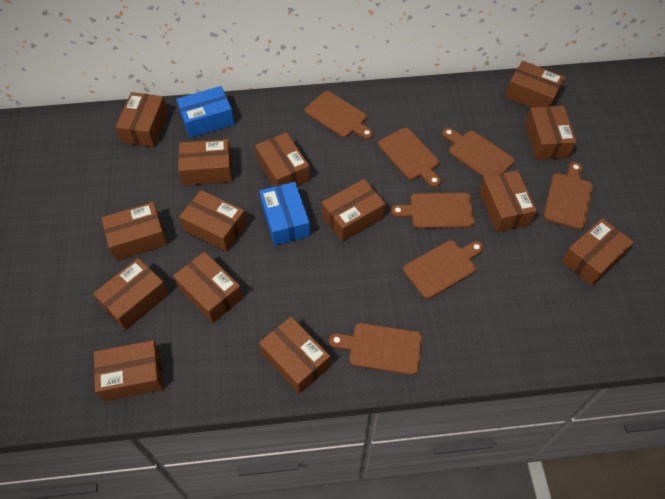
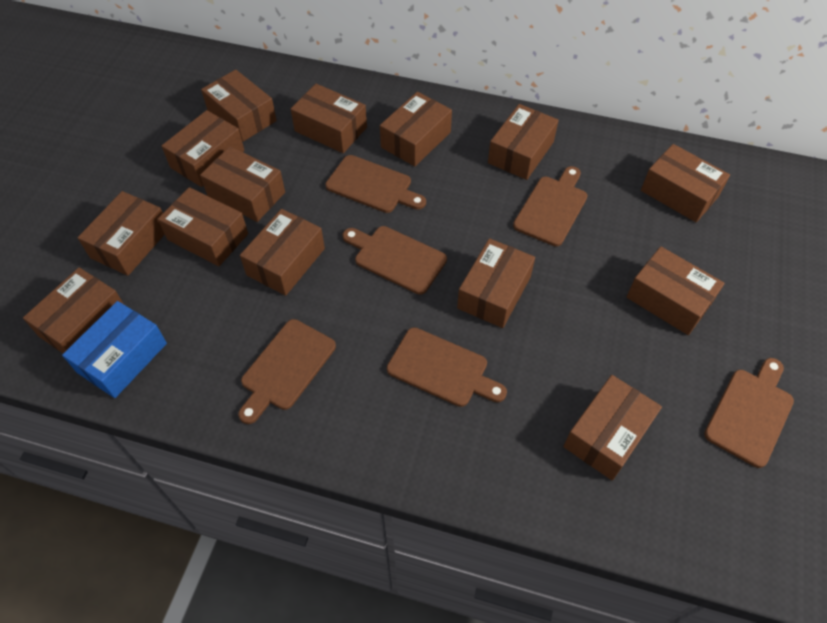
blue box: [176,86,234,138] [260,182,310,246] = 2 -> [62,301,167,398] = 1
brown cutting board: [305,91,373,140] [329,323,422,375] [378,128,441,187] [391,193,474,229] [403,240,484,299] [442,128,514,177] [543,162,593,230] = 7 -> [238,319,336,424] [326,155,426,213] [343,226,447,295] [387,327,507,407] [513,166,588,246] [704,358,794,468] = 6

